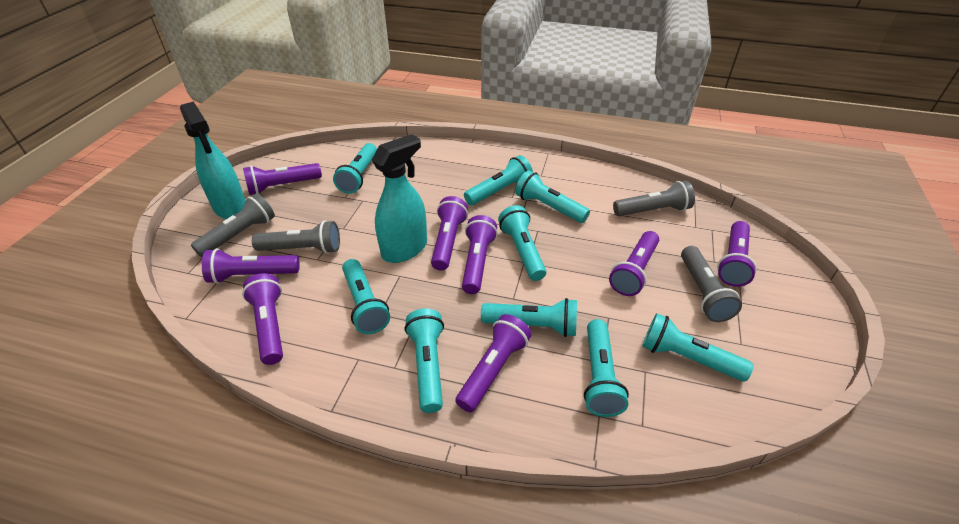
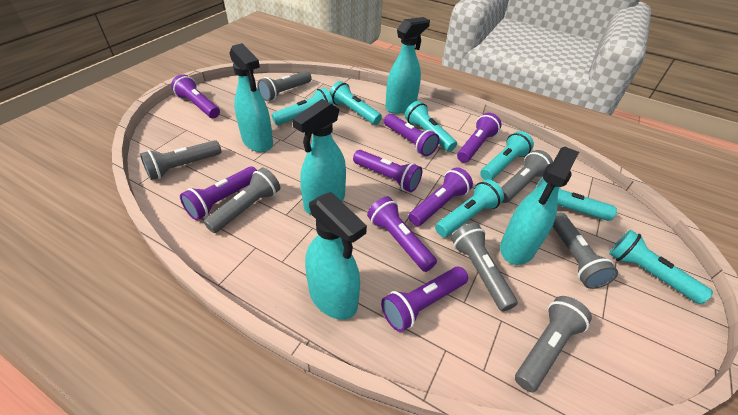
grey flashlight: [191,193,275,257] [252,220,340,254] [613,181,695,216] [681,246,742,322] = 4 -> [140,140,221,180] [204,168,280,233] [257,71,312,101] [451,223,518,312] [501,150,553,203] [515,296,592,392] [553,212,618,289] = 7
turquoise flashlight: [333,143,377,194] [342,259,390,334] [405,308,444,413] [464,155,533,205] [481,298,577,337] [498,205,546,281] [515,170,590,223] [584,319,629,417] [642,313,754,381] = 9 -> [272,88,333,125] [329,81,382,125] [405,101,457,152] [435,179,504,237] [480,131,534,180] [535,178,617,221] [609,230,713,304] = 7
turquoise spray bottle: [180,101,246,219] [372,134,427,263] = 2 -> [229,43,273,152] [292,99,346,215] [305,192,367,320] [385,17,430,114] [500,147,579,265] = 5

